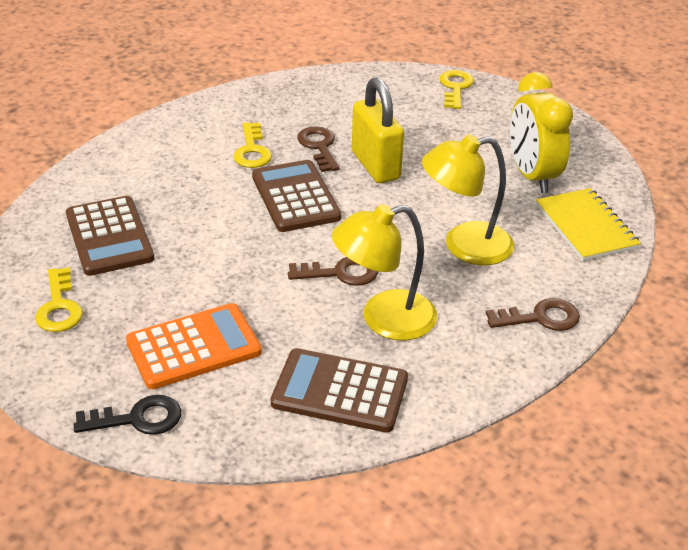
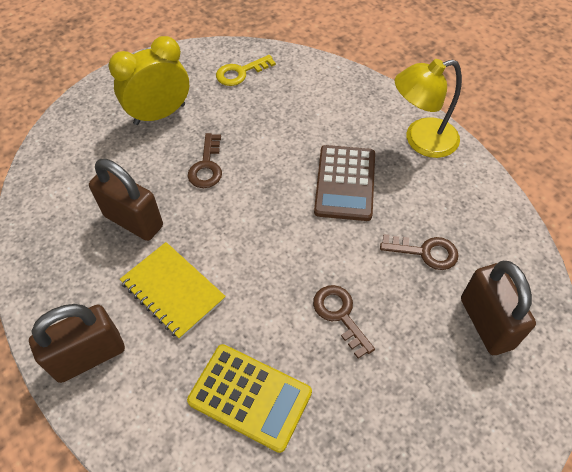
black key: [74,395,181,435] = 1 -> none = 0
brown calculator: [66,196,154,276] [252,160,341,232] [271,348,408,433] = 3 -> [314,145,375,221] = 1
brown padlock: none = 0 -> [29,304,125,383] [89,159,163,241] [461,261,536,355] = 3
orange calculator: [126,303,262,389] = 1 -> none = 0
yellow calculator: none = 0 -> [187,344,312,453] = 1
yellow key: [35,267,83,332] [233,123,272,168] [440,70,474,109] = 3 -> [216,55,276,86] = 1
yellow lamp: [332,204,437,341] [422,134,514,265] = 2 -> [395,59,462,158] = 1
yellow padlock: [352,77,404,183] = 1 -> none = 0

